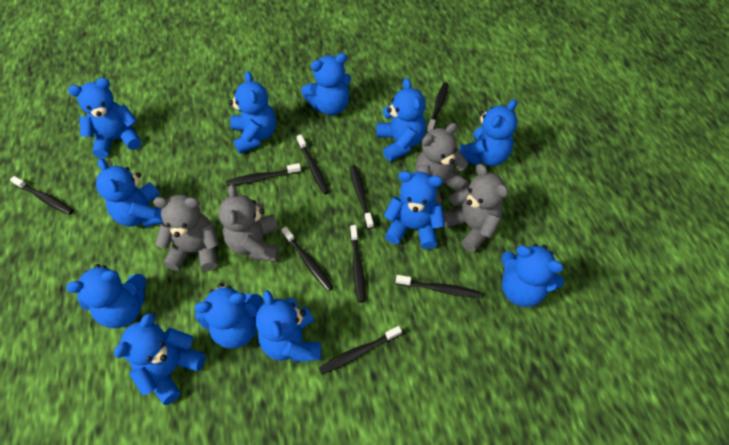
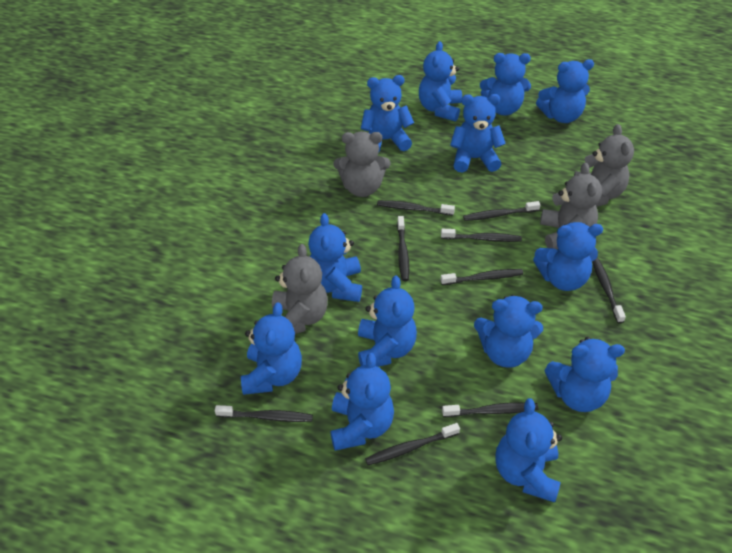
blue teddy bear: [66,264,146,328] [68,78,142,158] [96,158,163,227] [114,313,206,405] [195,283,263,349] [229,71,276,154] [256,290,321,362] [301,53,351,115] [376,78,426,162] [384,171,445,249] [459,99,517,166] [501,244,564,307] = 12 -> [241,302,302,395] [308,213,362,302] [330,353,394,451] [358,276,417,367] [361,75,414,153] [419,41,462,121] [450,94,506,173] [474,295,543,368] [480,53,531,116] [495,398,562,503] [533,222,603,291] [536,59,594,123] [544,337,625,412] = 13

